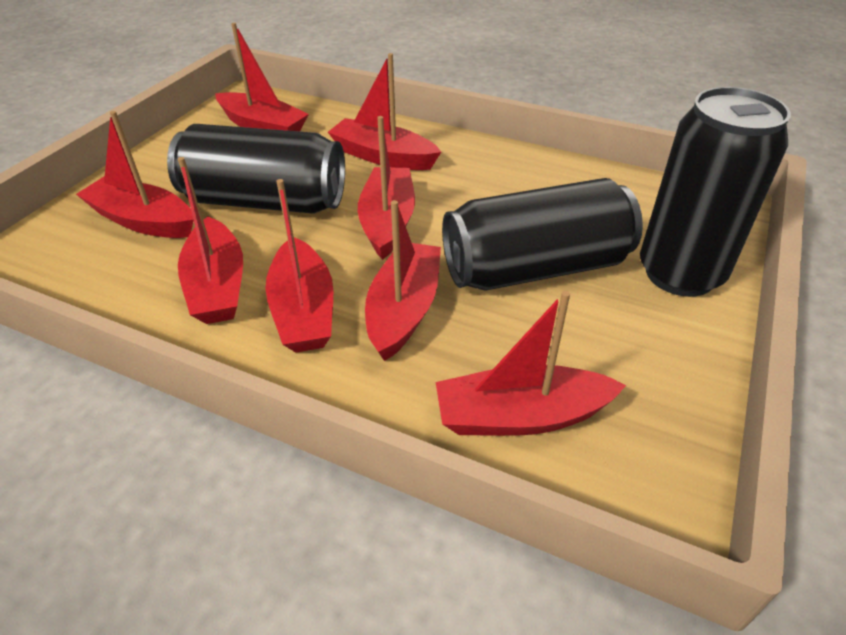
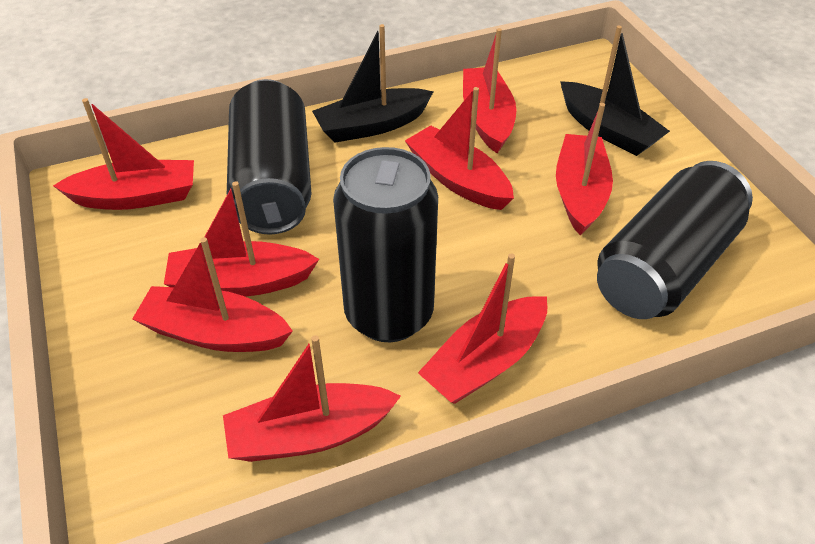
black boat: none = 0 -> [312,24,434,143] [560,25,670,156] = 2

